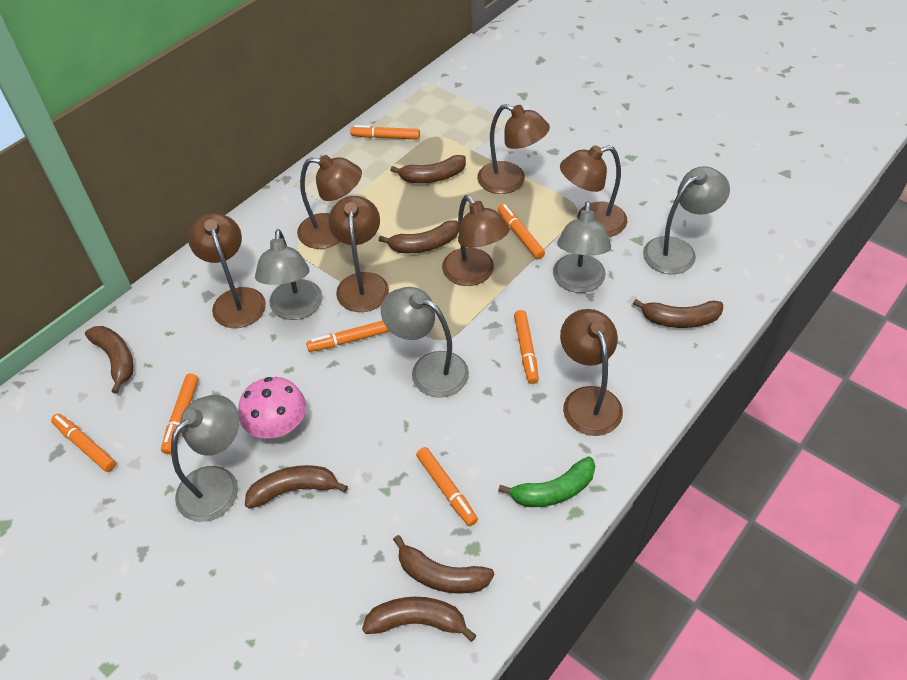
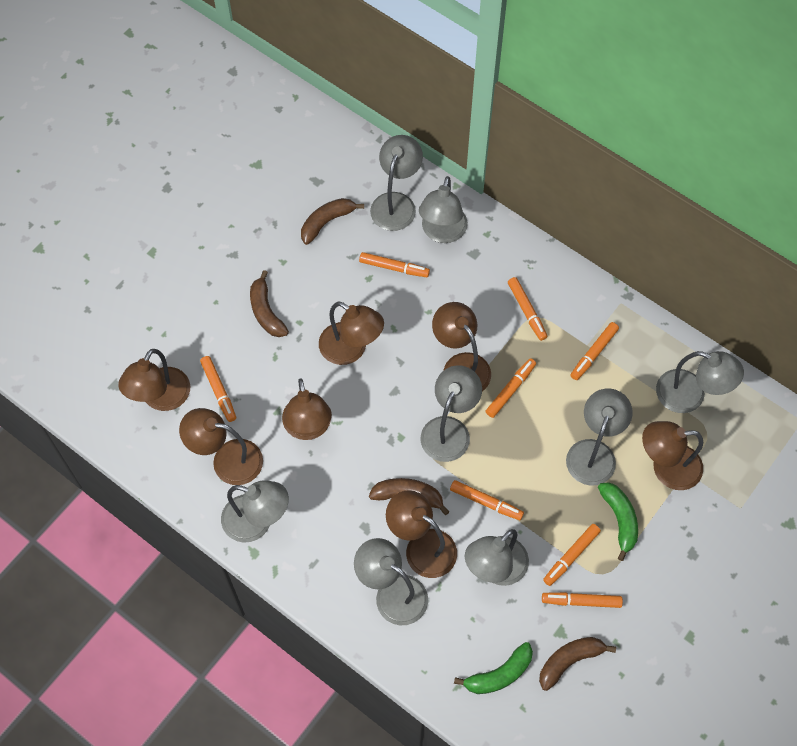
brown banana: [85,326,134,394] [245,465,348,508] [362,597,476,642] [379,220,459,253] [390,155,466,183] [393,535,494,594] [633,299,723,328] = 7 -> [250,270,289,337] [301,198,364,245] [369,478,450,515] [539,637,616,691] = 4
green banana: [498,456,595,507] = 1 -> [454,642,533,694] [598,482,638,561] = 2
grey lamp: [171,395,240,522] [255,229,323,320] [381,287,469,398] [553,201,611,293] [643,166,730,274] = 5 -> [221,480,289,543] [354,538,428,625] [370,135,423,231] [419,176,468,243] [421,365,482,462] [465,529,529,586] [566,389,632,486] [656,351,744,413] = 8
orange marker: [51,414,116,472] [161,374,198,454] [306,321,390,352] [350,125,420,140] [416,447,478,526] [498,204,545,259] [514,310,539,384] = 7 -> [200,356,236,422] [359,252,430,277] [450,480,524,520] [485,358,536,418] [508,277,548,341] [542,592,623,608] [543,524,601,586] [571,322,619,380] = 8
pink mushroom: [238,377,306,439] = 1 -> none = 0

